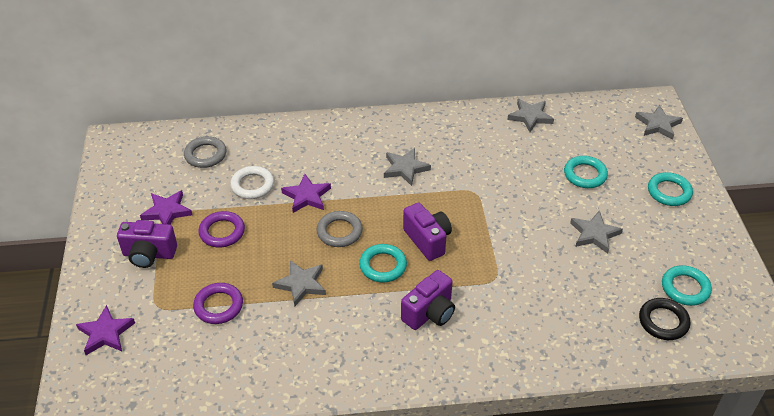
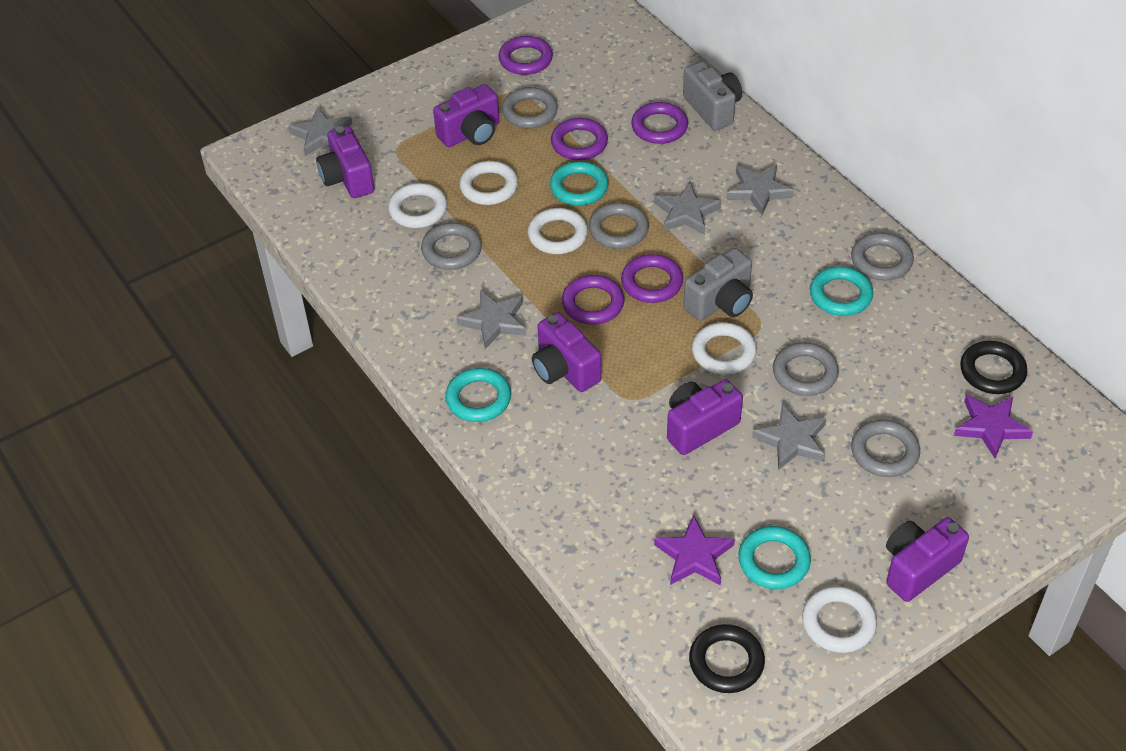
black ring: [639,298,690,340] = 1 -> [689,624,765,693] [960,341,1027,394] = 2
grey camera: none = 0 -> [683,61,742,130] [683,248,753,321] = 2
grey ring: [184,136,226,168] [316,211,363,247] = 2 -> [421,223,482,270] [502,87,558,129] [589,203,649,249] [773,343,839,396] [851,233,914,281] [851,420,920,477] = 6
purple camera: [117,220,177,268] [401,270,455,330] [403,202,452,261] = 3 -> [316,126,375,198] [433,84,500,147] [532,312,602,392] [667,379,743,455] [886,517,969,602] = 5
purple ring: [193,283,243,324] [198,211,245,248] = 2 -> [498,36,553,75] [551,118,608,160] [562,275,624,325] [621,254,683,303] [631,102,688,144] = 5
purple star: [76,305,135,355] [140,190,192,224] [281,174,331,213] = 3 -> [654,515,735,585] [954,395,1033,459] = 2
white ring: [230,166,274,199] = 1 -> [388,183,447,228] [459,161,518,205] [528,208,588,254] [692,322,757,375] [802,586,877,653] = 5

